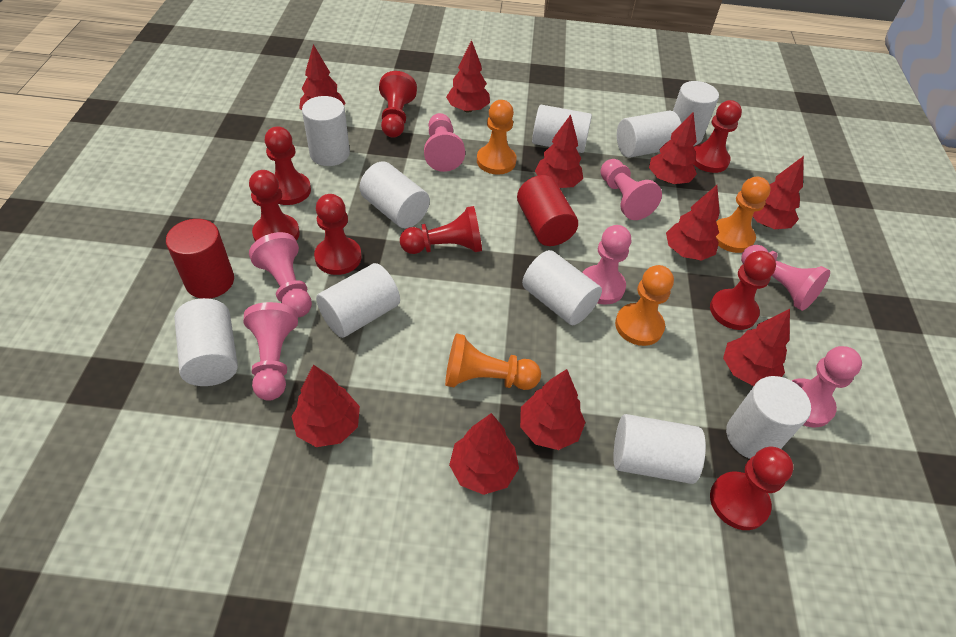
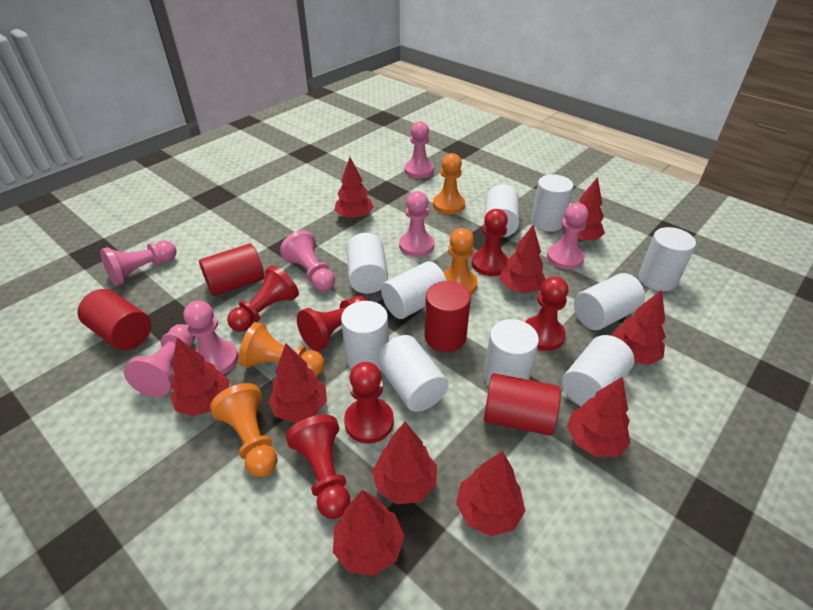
red cylinder: [166,219,234,299] [517,175,578,246] = 2 -> [78,289,151,351] [199,243,264,296] [424,281,471,352] [484,373,561,436] = 4
red pawn: [249,170,300,241] [265,126,311,205] [314,194,362,275] [379,71,417,138] [400,206,482,254] [693,100,742,173] [710,251,776,330] [710,447,794,530] = 8 -> [227,265,299,332] [286,415,350,519] [297,296,368,351] [344,362,394,444] [472,209,508,276] [525,276,568,351] = 6

